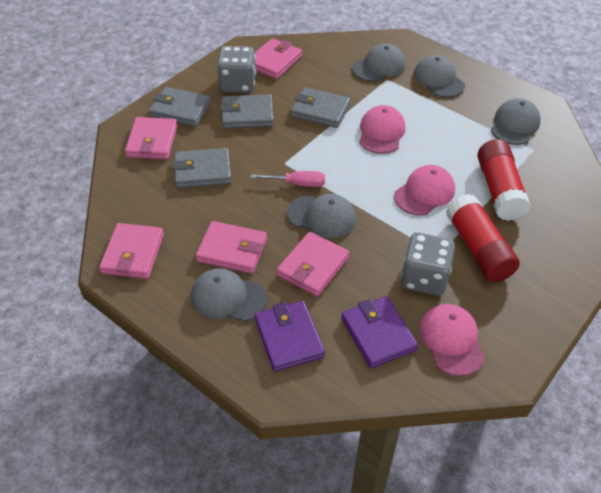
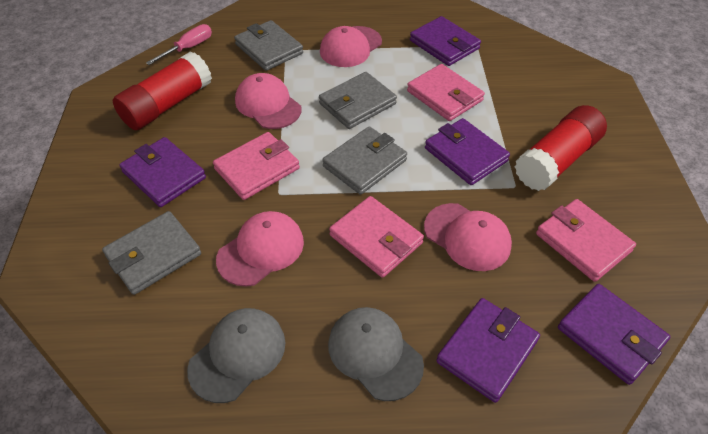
grey cap: [191,268,267,322] [287,194,356,238] [352,44,406,82] [414,55,465,98] [491,98,541,145] = 5 -> [187,308,285,403] [328,307,424,401] = 2
grey dice: [217,46,256,93] [401,232,455,296] = 2 -> none = 0
pink cap: [360,105,405,154] [394,165,455,216] [419,304,485,376] = 3 -> [216,211,304,287] [235,73,301,129] [320,26,382,67] [424,203,512,271] = 4
pink wallet: [99,223,164,279] [125,117,177,159] [195,221,267,274] [255,38,302,79] [277,232,350,297] = 5 -> [213,132,300,200] [329,196,424,278] [407,64,485,121] [536,199,636,282] = 4
purple wallet: [255,301,325,371] [341,296,418,368] = 2 -> [119,137,206,207] [410,16,481,66] [425,118,510,185] [436,298,540,403] [558,284,670,385] = 5

